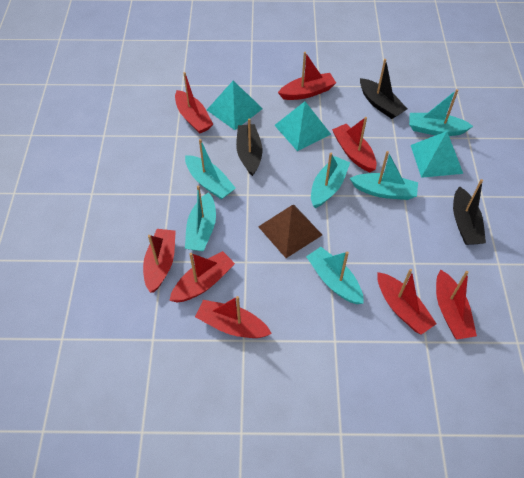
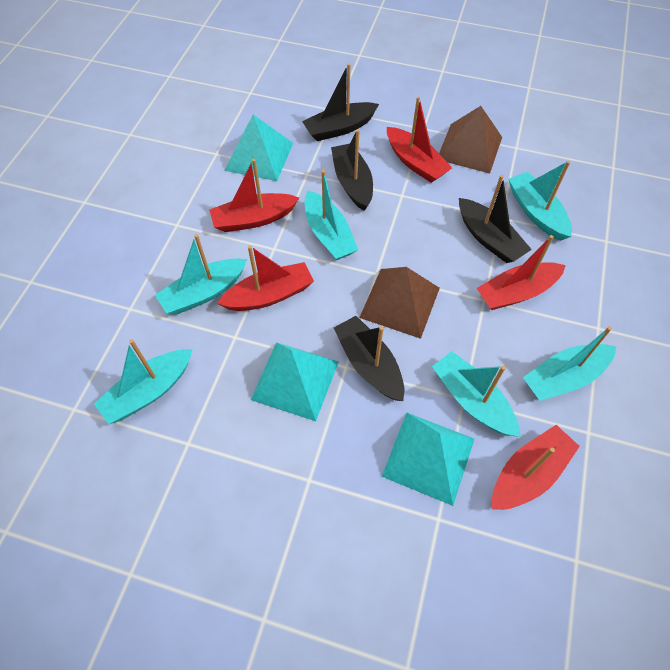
black boat: [236,118,262,176] [360,59,407,119] [453,179,486,245] = 3 -> [302,64,379,141] [331,129,373,211] [334,316,404,401] [459,175,532,263] = 4
brown pyramid: [258,205,322,258] = 1 -> [359,267,440,339] [439,106,502,174] = 2
red boat: [143,229,176,293] [169,251,235,302] [175,72,214,133] [195,296,272,338] [278,52,336,100] [332,117,377,172] [377,269,437,335] [436,270,477,339] = 8 -> [209,159,299,232] [217,245,314,311] [387,96,452,183] [477,235,566,310] [492,425,580,510] = 5

